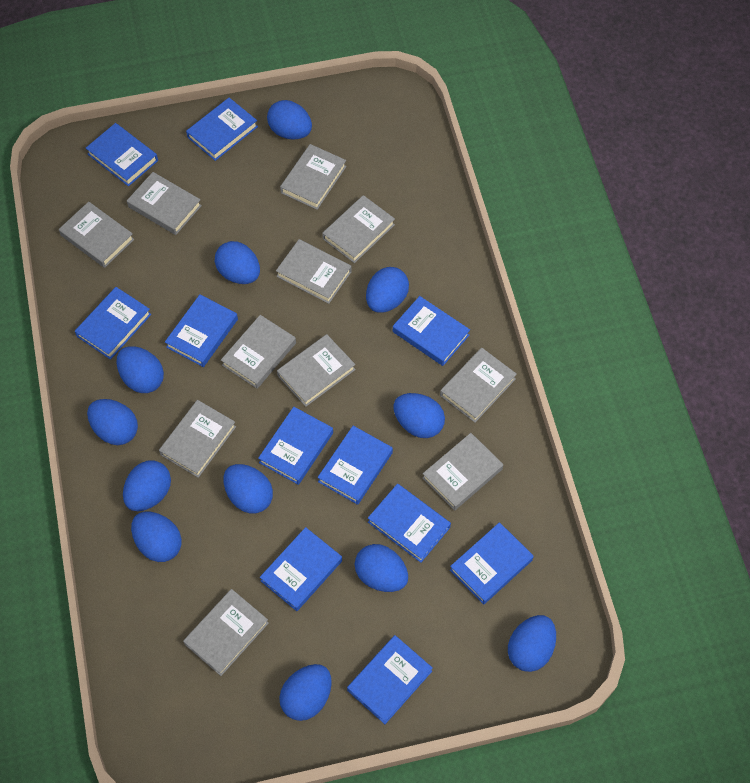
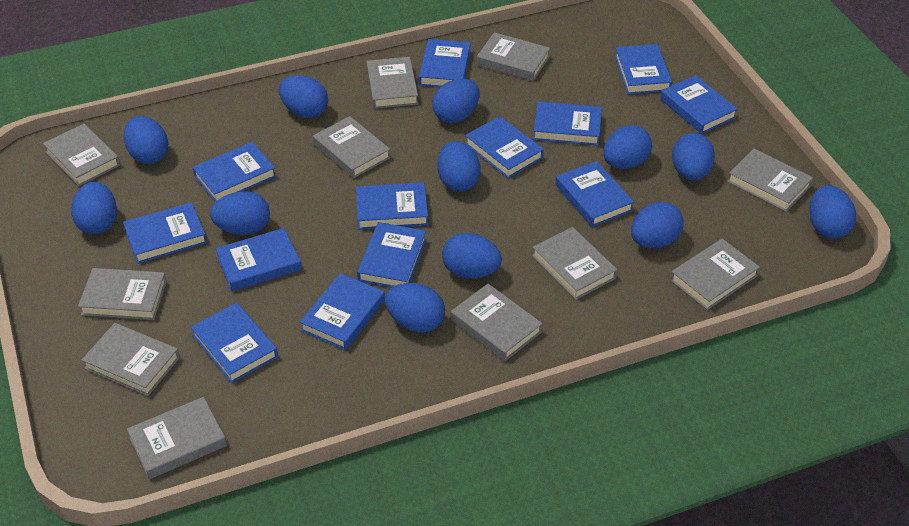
blue book: [75,287,151,359] [86,123,158,186] [165,295,238,367] [186,98,258,161] [258,407,333,485] [260,527,342,611] [318,426,393,505] [347,635,433,724] [368,484,451,563] [393,296,470,366] [450,522,534,605] = 11 -> [123,202,207,264] [190,303,278,383] [192,142,276,203] [216,228,302,291] [300,273,385,350] [356,183,428,230] [357,222,426,288] [419,39,471,87] [465,116,544,178] [533,102,602,146] [555,161,634,227] [615,44,672,94] [660,75,738,134] = 13

